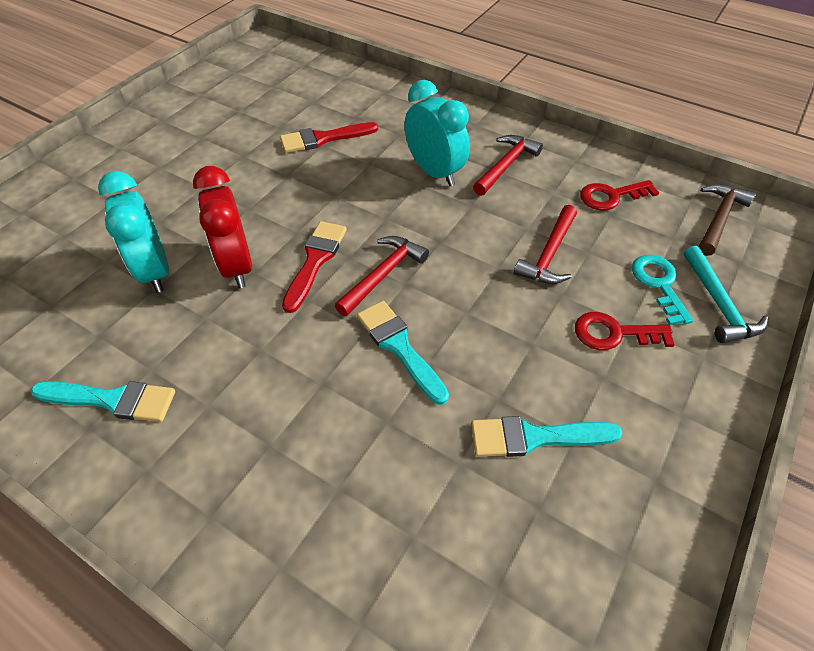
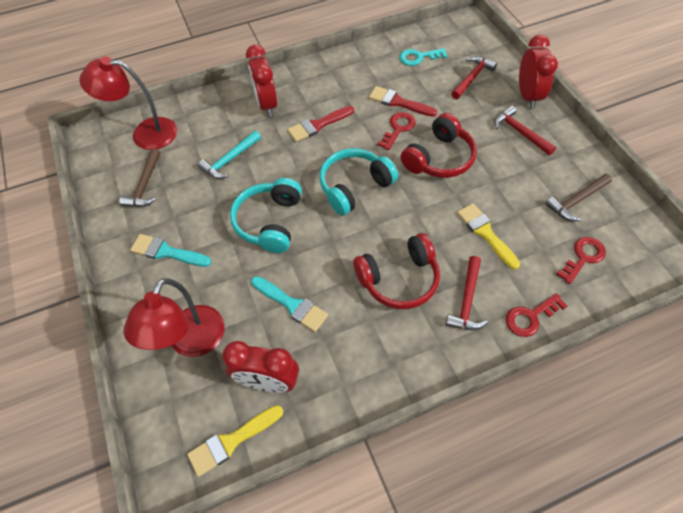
brown hammer: [699,184,756,256] = 1 -> [119,149,160,207] [545,174,612,221] = 2
red clock: [193,166,252,288] = 1 -> [222,341,299,393] [246,45,277,117] [519,34,558,109] = 3
red headphones: none = 0 -> [353,233,440,309] [401,113,477,178] = 2
red key: [575,312,675,350] [580,180,659,210] = 2 -> [377,112,416,150] [506,293,567,337] [556,237,606,284] = 3
red lamp: none = 0 -> [79,56,177,150] [123,278,225,357] = 2
turquoise brush: [31,381,175,422] [357,301,449,405] [471,416,623,457] = 3 -> [130,234,211,267] [251,276,328,332] = 2
turquoise clock: [98,171,169,293] [404,80,470,186] = 2 -> none = 0
turquoise headphones: none = 0 -> [230,178,302,253] [319,148,398,216] = 2
yellow brush: none = 0 -> [187,405,283,477] [457,203,520,269] = 2

